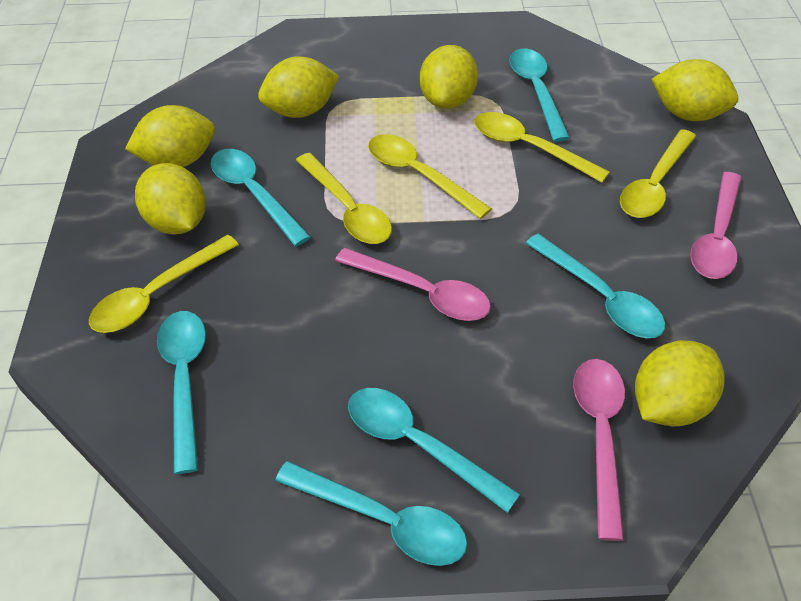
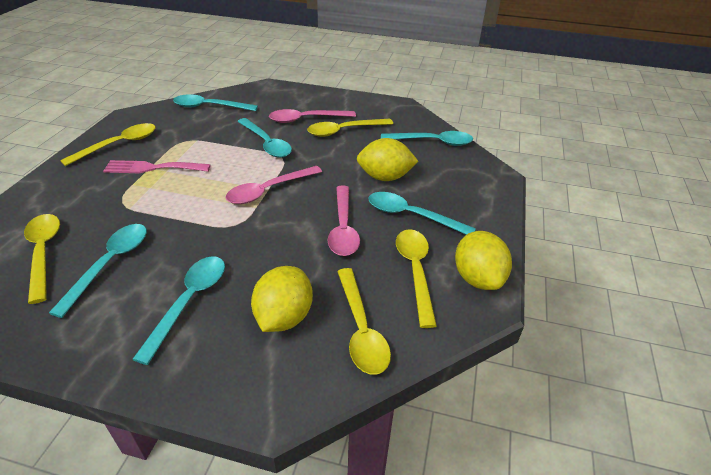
pink fork: none = 0 -> [103,160,210,173] = 1
yellow lemon: [125,105,215,167] [135,163,206,234] [258,56,339,118] [420,45,478,109] [635,340,725,426] [652,59,738,121] = 6 -> [251,266,313,332] [357,138,418,181] [455,231,512,290] = 3

